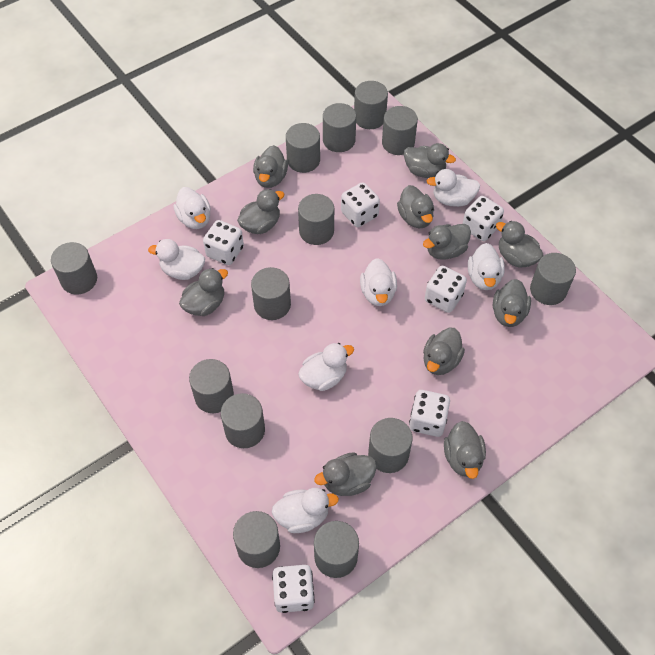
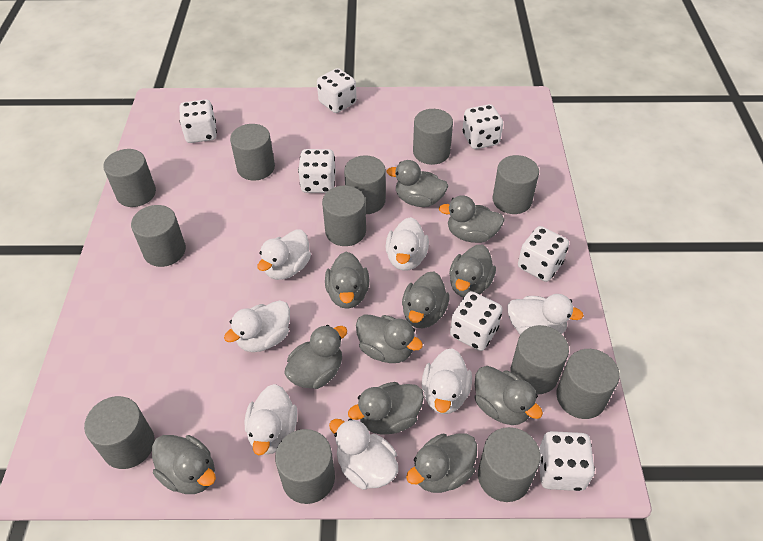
grey cylinder: [51,242,97,295] [189,359,234,413] [221,393,265,448] [233,511,280,568] [251,267,291,320] [286,123,320,173] [298,194,334,245] [314,521,359,578] [323,103,356,152] [354,81,388,129] [368,418,413,473] [382,106,418,155] [530,253,576,305] = 13 -> [84,396,155,469] [103,149,156,207] [131,205,186,267] [230,124,275,181] [275,429,335,504] [322,186,366,246] [344,155,386,214] [413,109,453,165] [478,427,540,502] [492,155,539,214] [510,325,569,395] [556,349,620,419] = 12
white dice: [203,220,244,265] [272,565,315,613] [341,182,380,227] [409,390,450,437] [425,266,467,313] [463,196,504,241] = 6 -> [179,99,217,143] [298,149,336,193] [317,68,357,113] [450,291,503,351] [462,104,503,149] [518,226,569,282] [539,431,595,491] = 7

